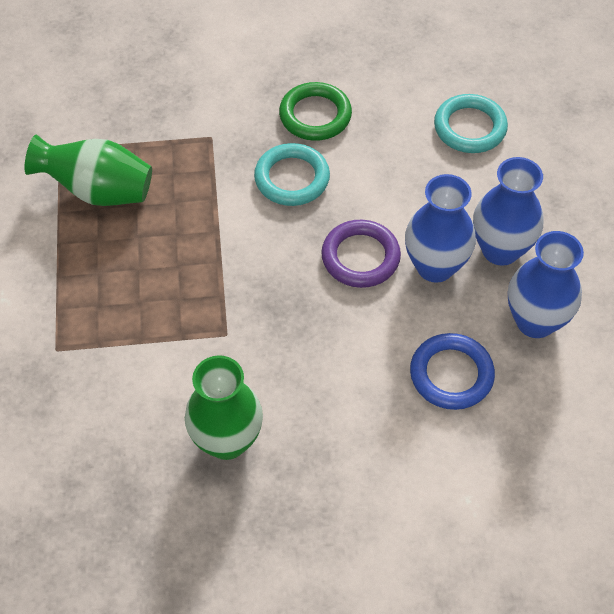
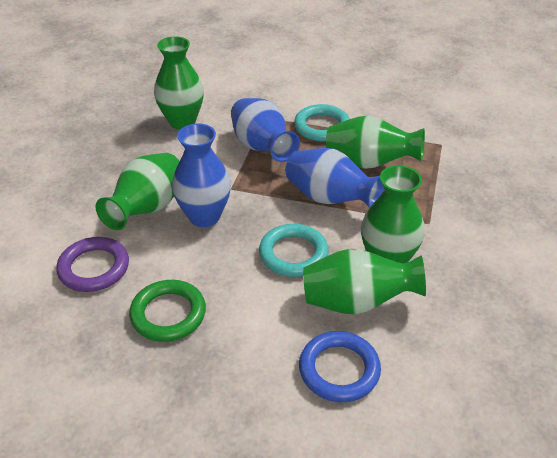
green vase: [25,134,152,206] [185,355,263,460] = 2 -> [95,153,180,230] [154,37,204,129] [303,249,426,314] [326,116,425,169] [361,165,424,263] = 5

